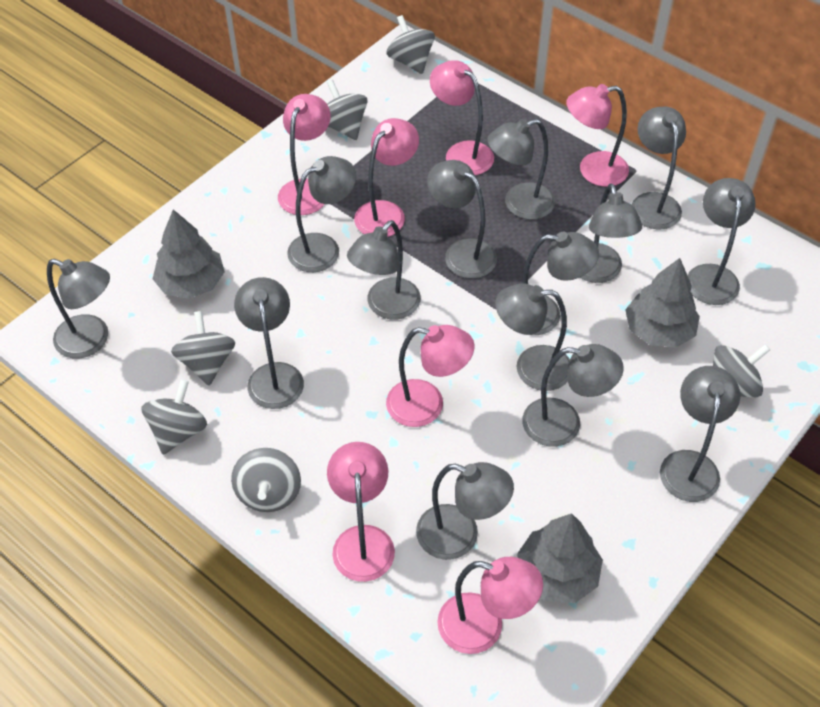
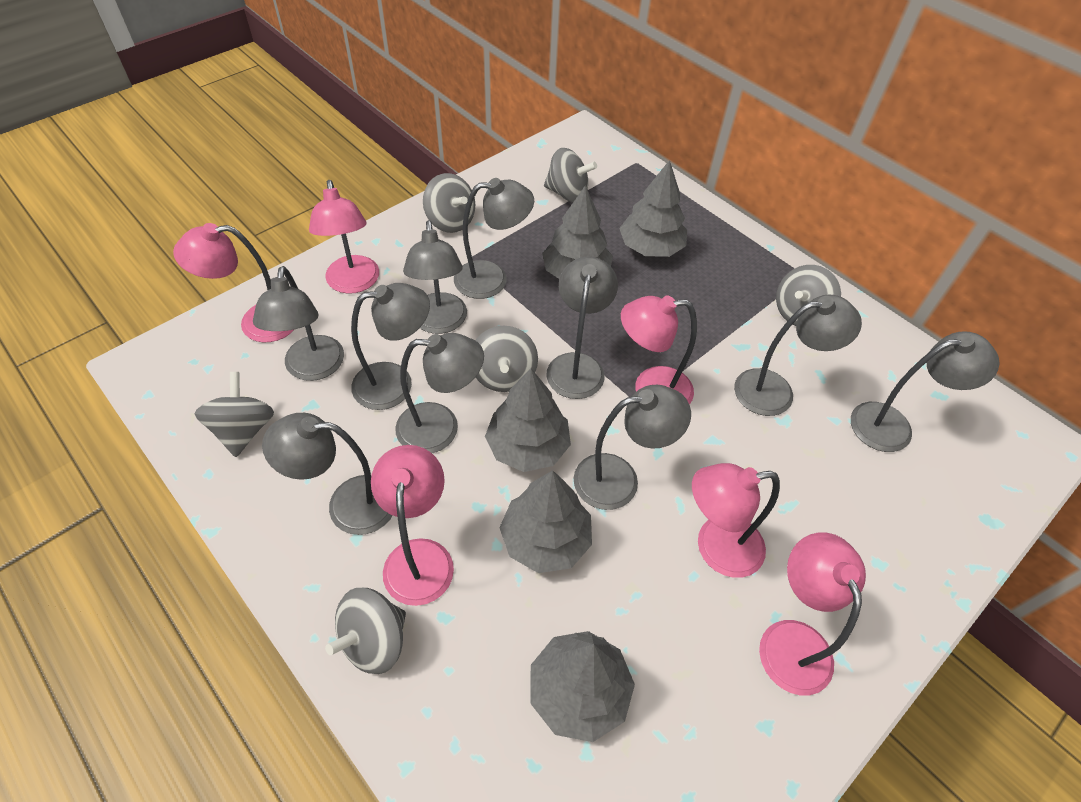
grey lamp: [47,259,110,359] [234,277,304,409] [287,156,356,272] [347,220,421,320] [416,462,514,560] [427,160,497,279] [487,119,555,220] [495,283,570,391] [522,344,624,447] [523,232,599,335] [580,183,642,283] [632,107,686,230] [660,366,740,502] [687,178,756,305] = 14 -> [253,266,344,381] [262,413,393,535] [351,283,430,410] [395,333,484,453] [403,220,467,334] [454,178,534,299] [546,256,618,399] [574,385,691,510] [734,295,862,416] [851,331,1000,452] = 10
grey tree: [153,209,225,299] [517,513,603,603] [625,258,700,348] = 3 -> [485,369,571,472] [499,470,592,573] [530,631,635,742] [542,186,613,279] [619,160,687,257] = 5
pink lamp: [278,94,331,215] [327,442,395,582] [354,118,419,237] [386,325,475,427] [430,60,494,175] [437,557,543,654] [566,84,629,187] = 7 -> [173,223,293,342] [309,180,379,294] [371,445,454,606] [621,295,697,405] [692,463,780,578] [759,533,866,695] = 6

